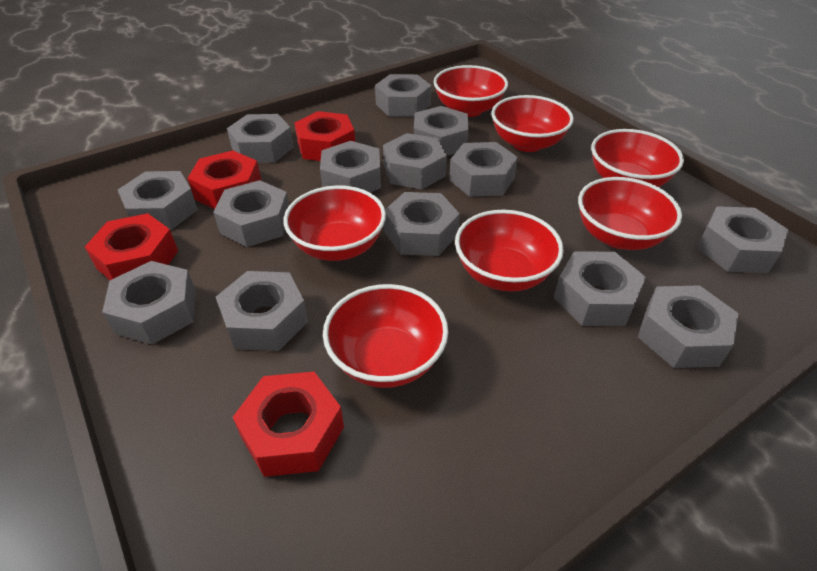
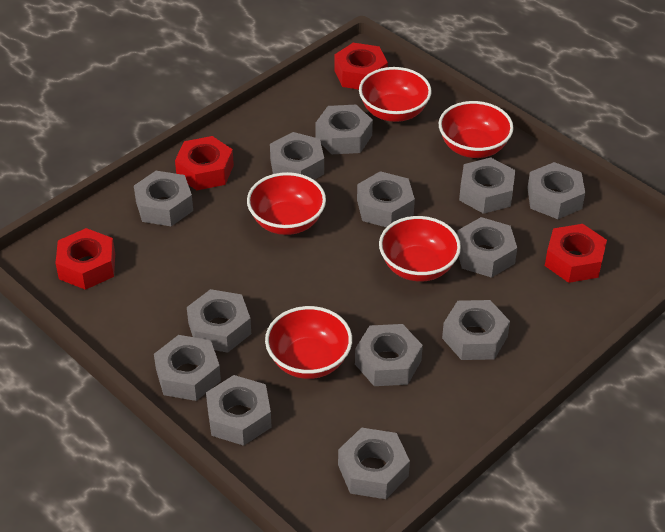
grey nut: [102,261,196,345] [118,171,198,230] [213,180,289,247] [216,271,308,351] [227,114,294,163] [320,141,381,192] [375,74,432,117] [383,133,447,189] [384,192,460,256] [414,106,469,156] [449,142,518,197] [554,251,646,326] [638,285,739,368] [697,206,788,273] = 14 -> [134,171,193,226] [154,335,221,401] [187,289,251,353] [206,375,271,446] [270,132,324,180] [315,105,373,154] [338,428,410,499] [355,324,423,386] [357,171,415,227] [442,300,510,360] [457,217,517,278] [459,157,515,214] [528,162,585,219] = 13
red bowl: [284,185,386,261] [323,284,448,388] [434,65,508,117] [455,210,564,292] [491,95,574,152] [578,177,682,250] [591,129,684,187] = 7 -> [247,172,326,235] [265,306,352,379] [359,67,432,122] [379,216,461,282] [439,101,513,158] = 5

